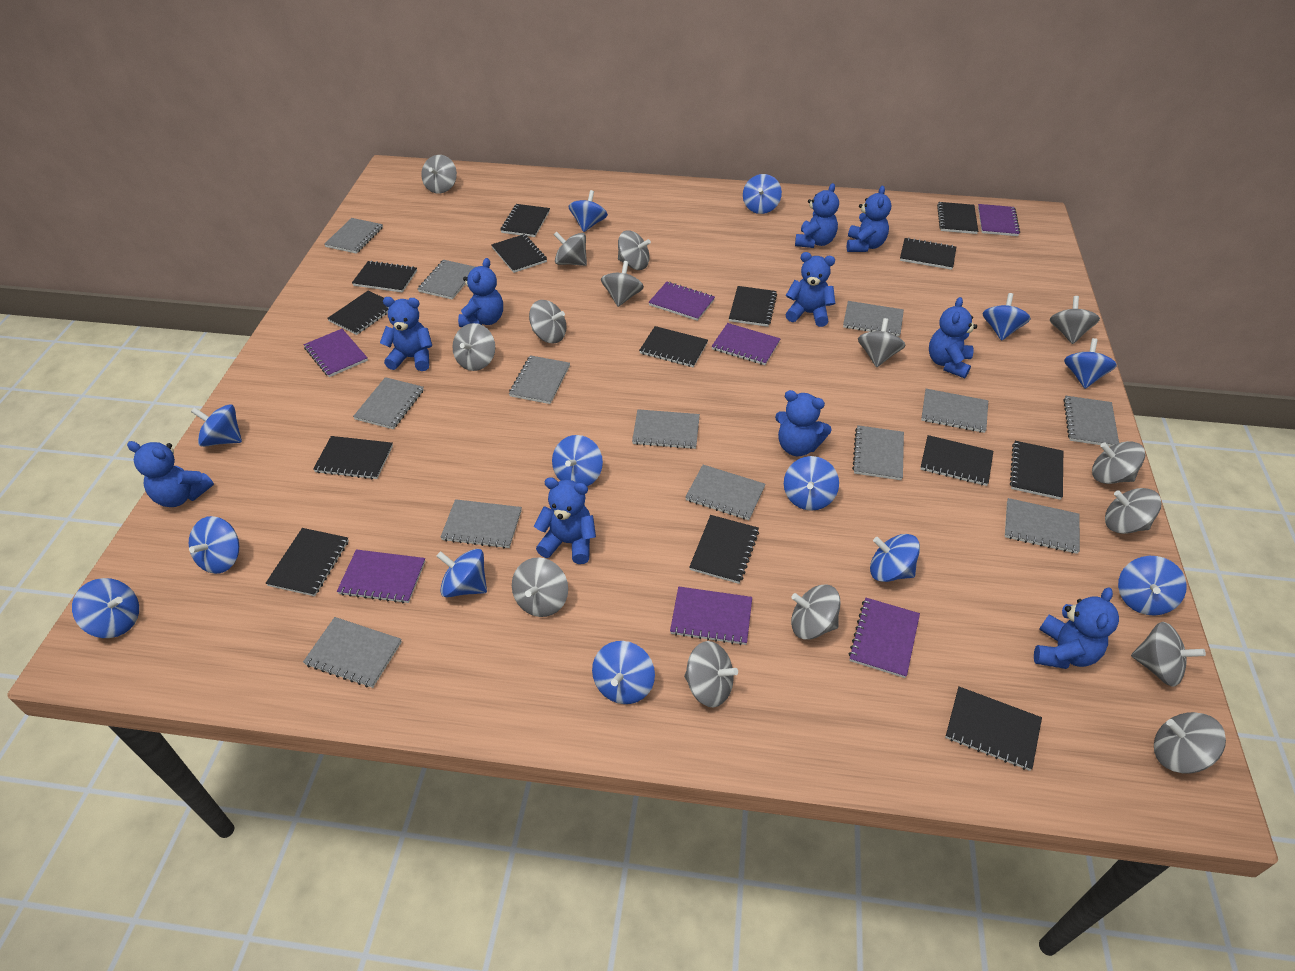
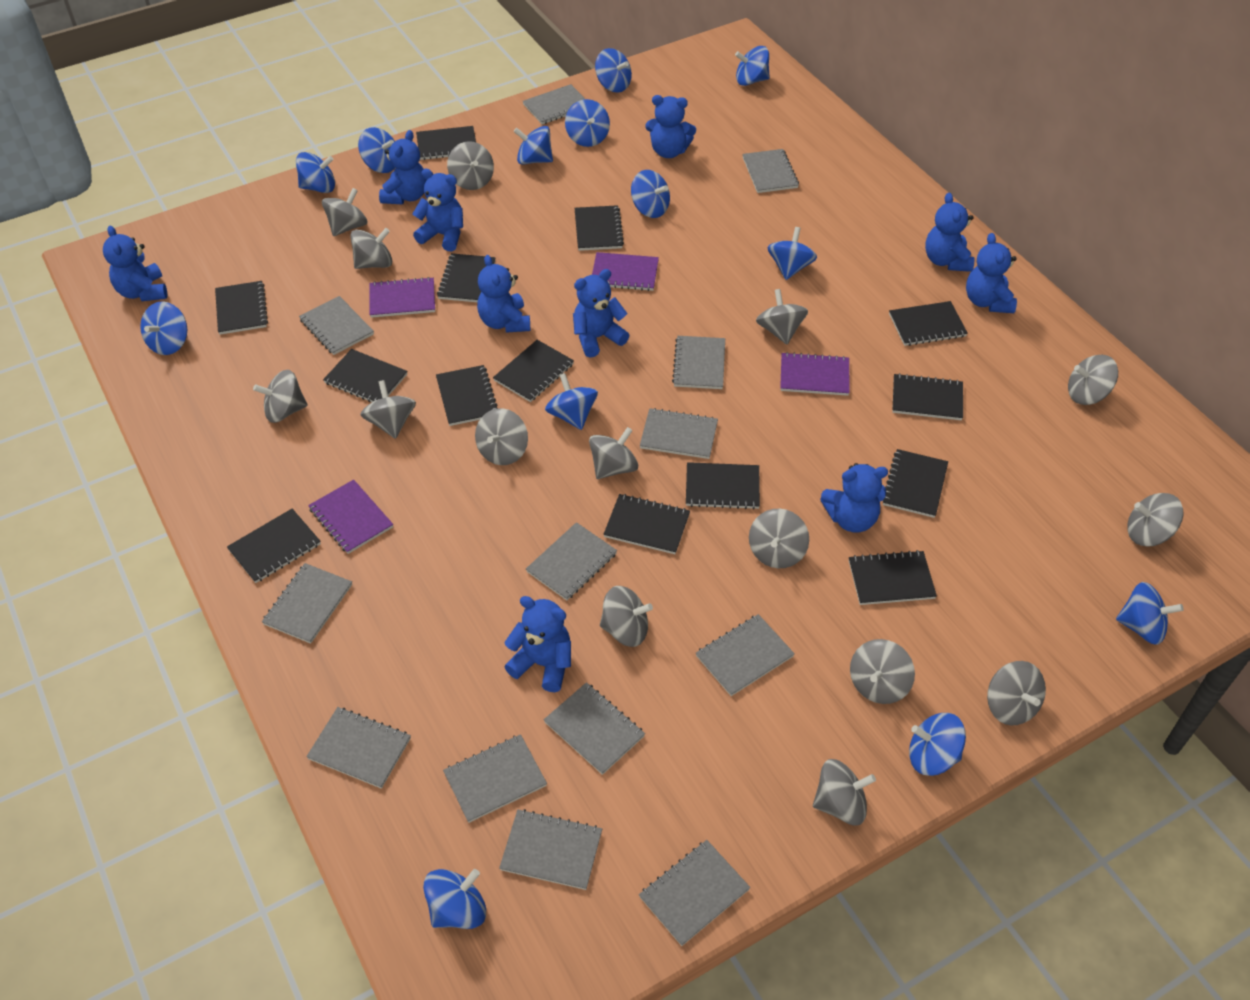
purple notebook: [304,329,368,377] [337,549,425,603] [648,282,715,321] [670,586,752,645] [711,323,781,365] [849,598,920,678] [978,204,1020,236] = 7 -> [308,479,393,554] [369,277,435,318] [592,252,659,291] [780,352,850,396] = 4

